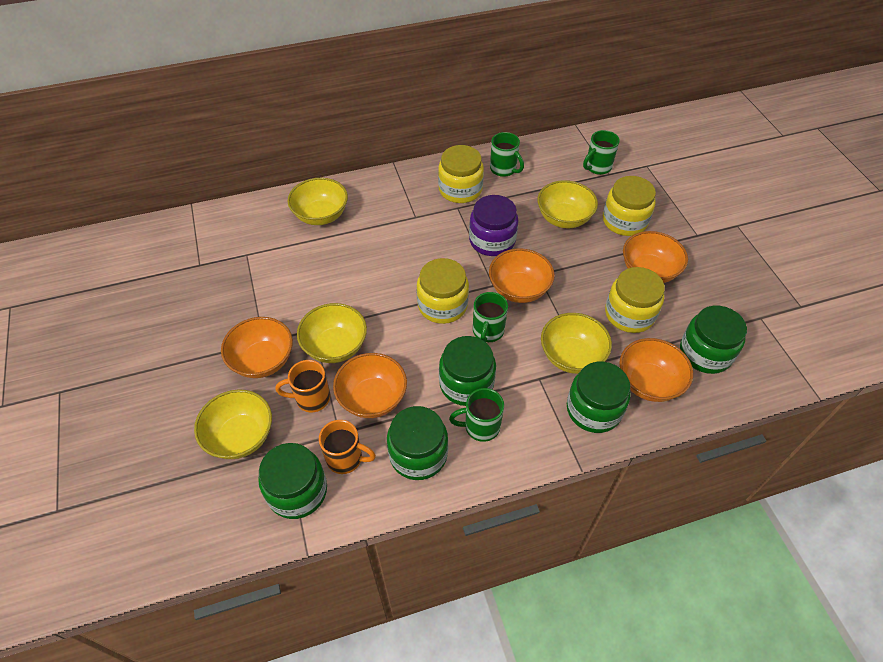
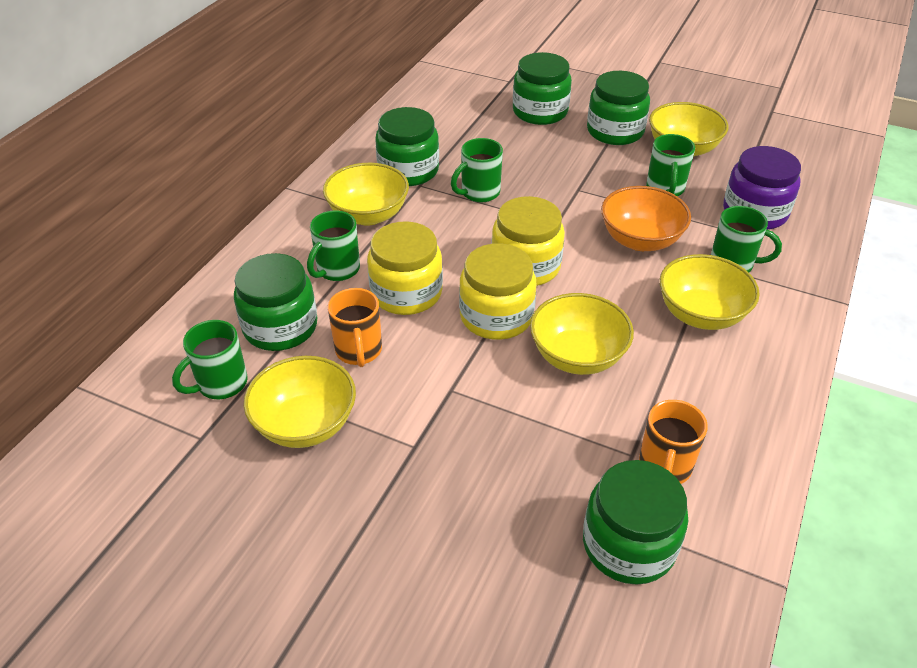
green mug: [449,388,504,442] [473,292,508,342] [490,132,524,177] [583,130,620,175] = 4 -> [172,320,247,399] [307,211,360,281] [451,138,503,203] [646,134,695,196] [711,206,782,272] = 5
orange bowl: [221,317,293,378] [333,353,407,418] [489,249,555,303] [619,338,693,402] [623,231,688,283] = 5 -> [601,186,691,251] = 1
yellow jar: [416,258,469,324] [438,145,484,203] [603,176,656,236] [605,267,665,333] = 4 -> [367,221,443,315] [459,243,536,340] [491,196,565,286] = 3

